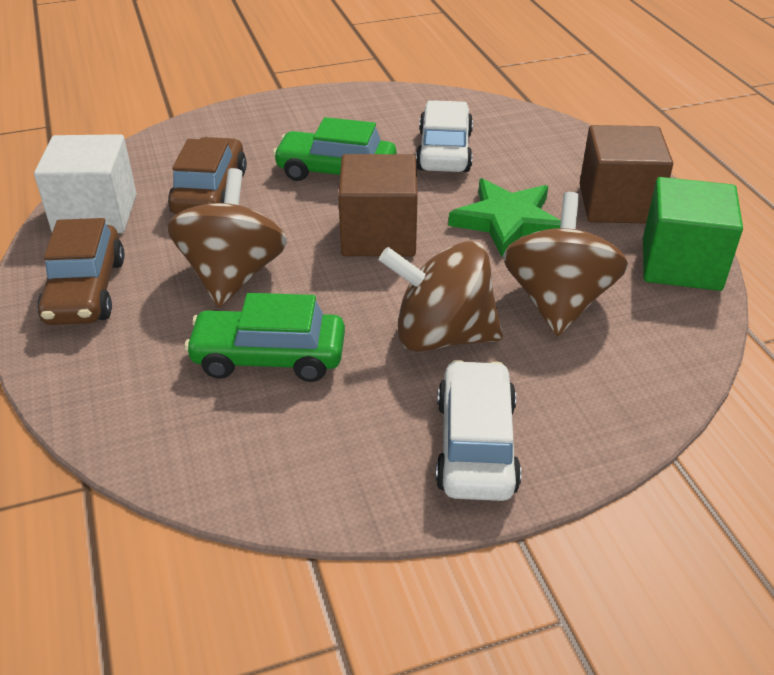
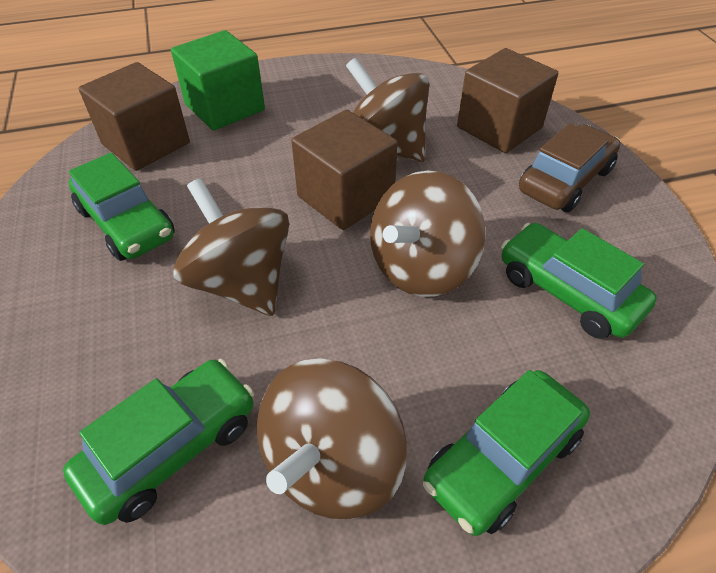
brown car: [37,218,125,325] [168,137,247,214] = 2 -> [519,123,620,212] = 1
brown cube: [338,154,418,256] [579,125,673,223] = 2 -> [79,62,190,171] [291,110,398,230] [457,48,558,153] = 3
brown spinning top: [167,168,287,307] [379,241,503,352] [503,192,628,336] = 3 -> [173,178,289,316] [257,358,407,519] [346,58,429,162] [370,171,485,297] = 4
green car: [184,293,345,382] [273,117,397,181] = 2 -> [63,359,254,525] [69,153,175,261] [423,370,590,536] [501,223,657,339] = 4
green star: [448,178,561,257] = 1 -> none = 0
white car: [416,100,473,172] [435,360,521,501] = 2 -> none = 0
white cube: [34,134,137,233] = 1 -> none = 0

